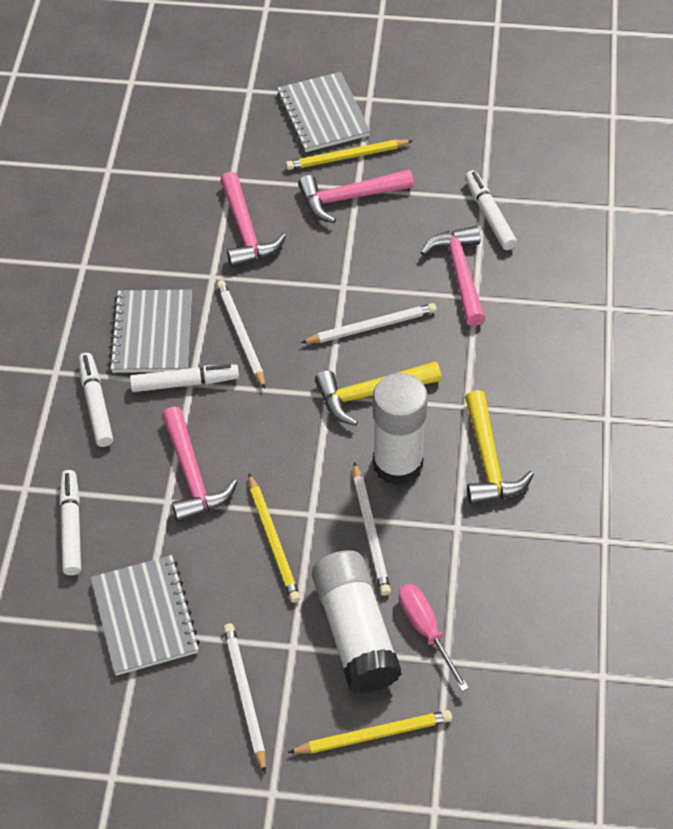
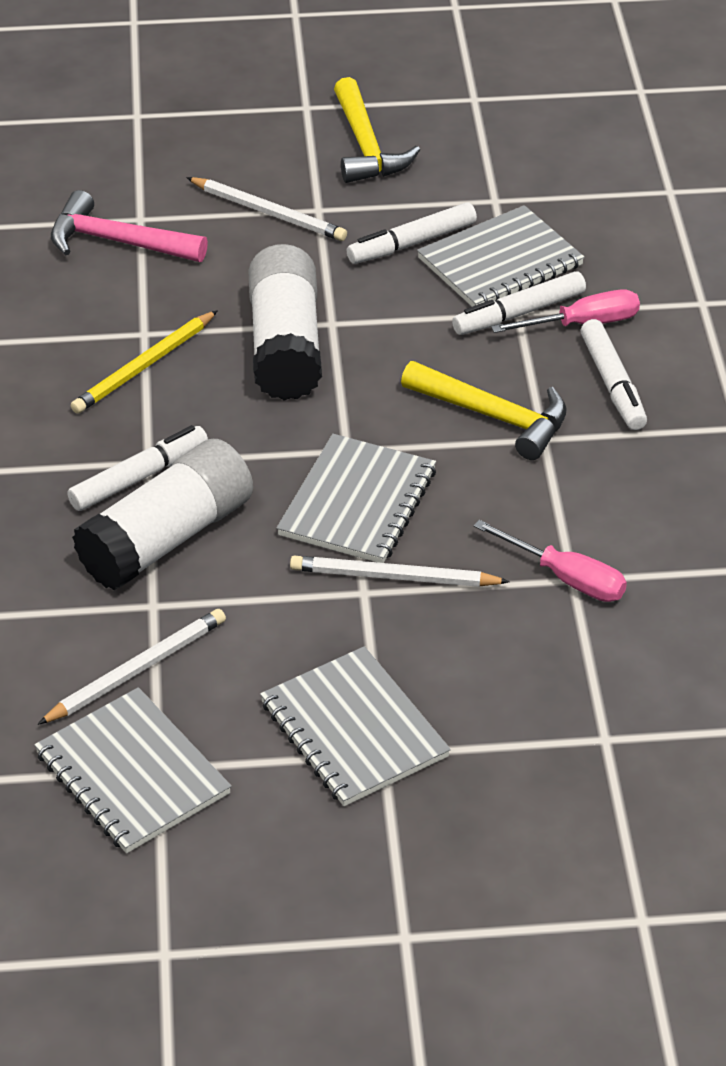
grey notebook: [91,555,200,676] [109,289,192,373] [277,72,370,152] = 3 -> [34,687,231,853] [260,646,451,806] [277,434,436,563] [417,205,585,307] = 4
pink hammer: [162,407,238,522] [220,172,286,268] [298,169,414,223] [420,226,486,326] = 4 -> [51,190,208,262] = 1
pink screwdriver: [399,584,469,692] = 1 -> [474,520,627,602] [491,289,640,333] = 2
white pencil: [216,280,265,389] [223,623,266,774] [301,303,437,343] [353,462,391,596] = 4 -> [38,609,226,725] [186,177,347,241] [290,556,510,587] = 3
yellow pencil: [249,473,301,603] [286,140,413,170] [288,710,452,754] = 3 -> [71,310,218,414] = 1

